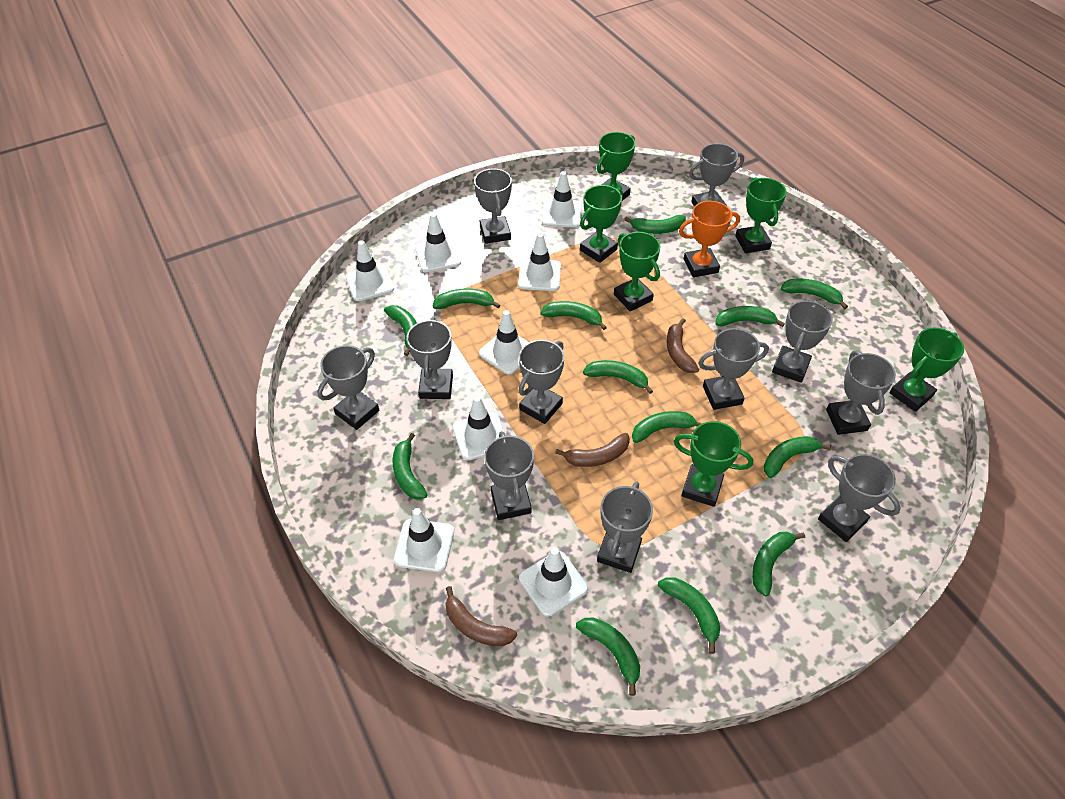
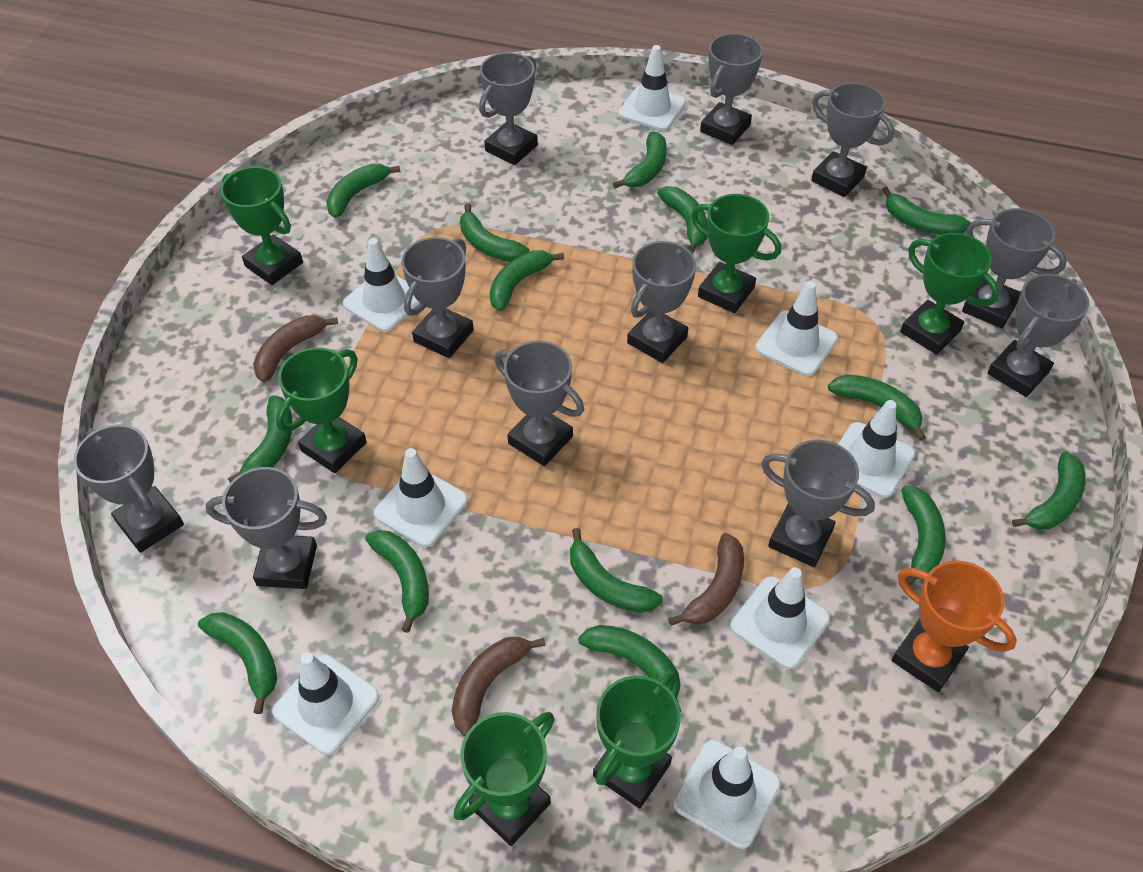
green banana: [384,305,417,356] [393,433,427,500] [433,289,500,309] [540,301,607,330] [576,617,640,696] [583,360,653,394] [624,215,686,234] [632,411,702,443] [658,577,720,654] [715,306,785,327] [752,532,805,596] [764,436,831,478] [781,279,848,309] = 13 -> [198,612,277,714] [228,395,292,482] [326,164,401,218] [366,530,429,633] [460,204,530,262] [489,250,564,311] [570,528,663,613] [578,625,681,712] [613,132,666,188] [657,186,707,253] [828,374,926,440] [882,186,971,235] [901,486,946,586] [1012,451,1086,530] = 14

